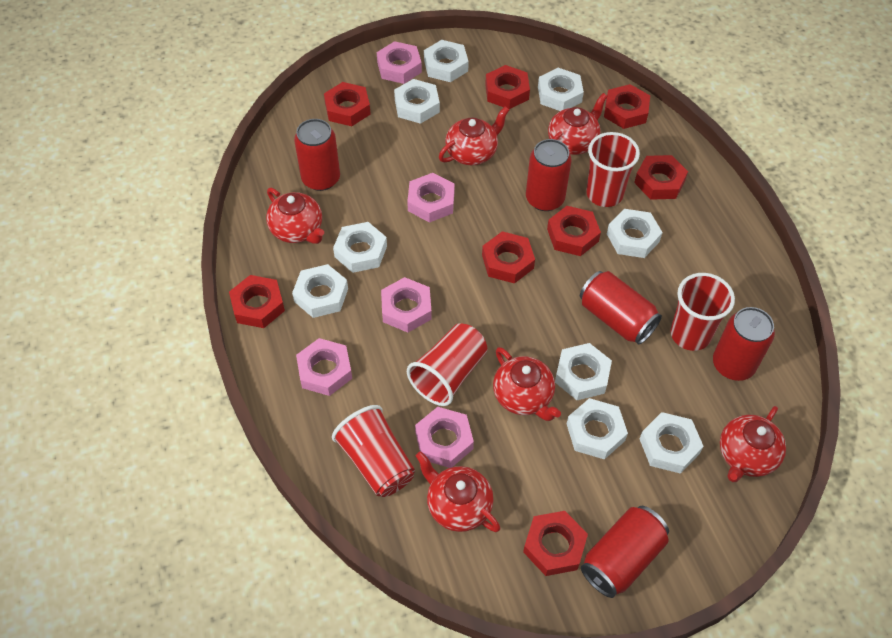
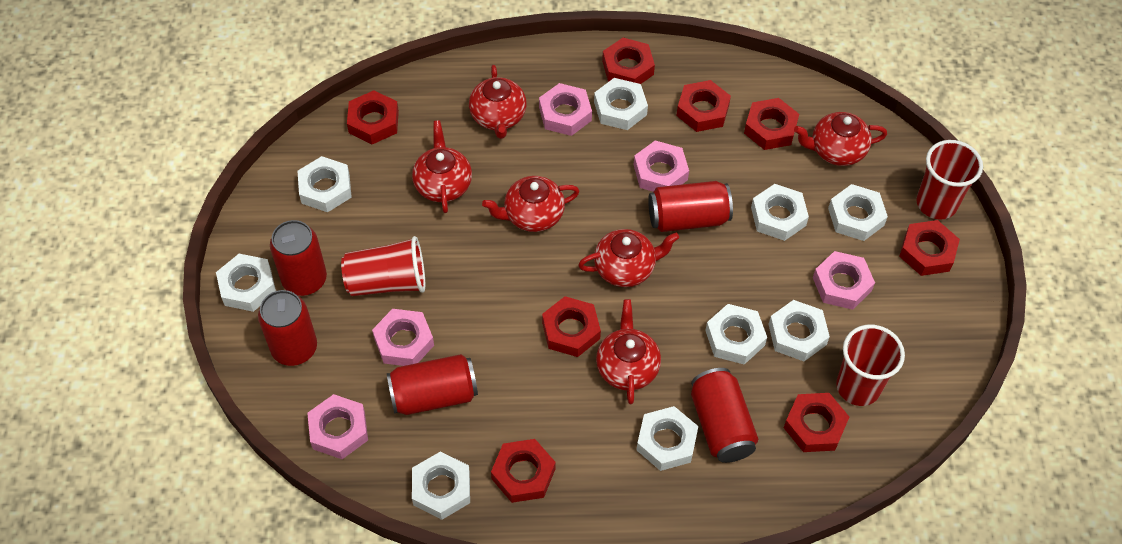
red cup: [332,405,415,497] [407,323,487,406] [586,132,640,207] [670,273,735,351] = 4 -> [341,236,425,296] [836,325,905,406] [916,140,983,220] = 3

